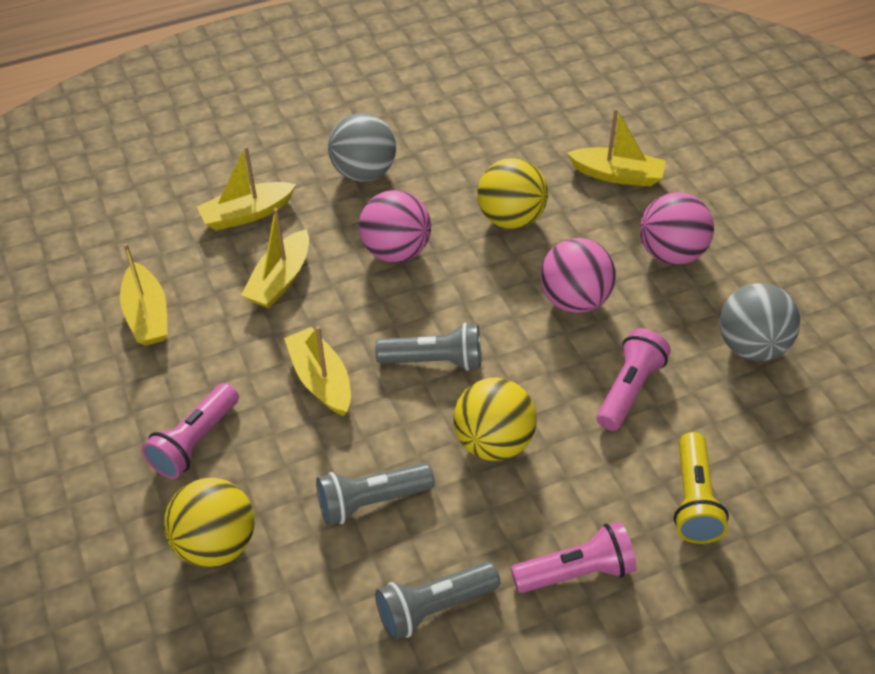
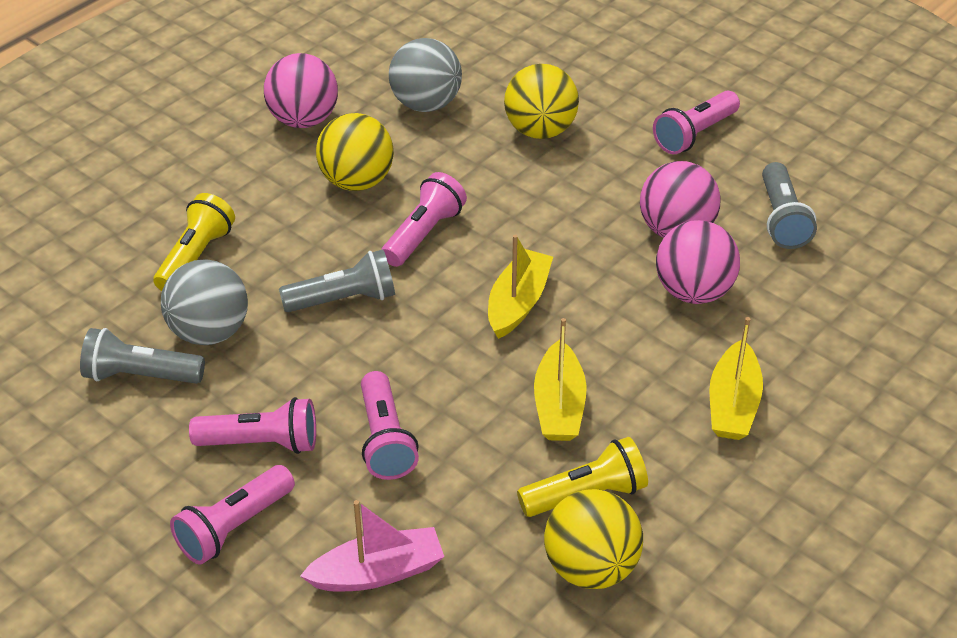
pink boat: none = 0 -> [300,500,444,591] = 1
pink flashlight: [142,383,239,479] [511,522,637,593] [596,328,671,431] = 3 -> [170,465,295,565] [189,397,316,454] [361,371,419,480] [381,172,467,267] [653,91,740,154] = 5
yellow boat: [120,243,168,346] [196,146,296,231] [241,208,309,308] [284,326,351,416] [567,108,666,187] = 5 -> [488,234,553,339] [534,318,587,441] [709,317,763,440] = 3
yellow flashlight: [674,432,729,544] = 1 -> [153,193,235,291] [517,437,648,517] = 2

